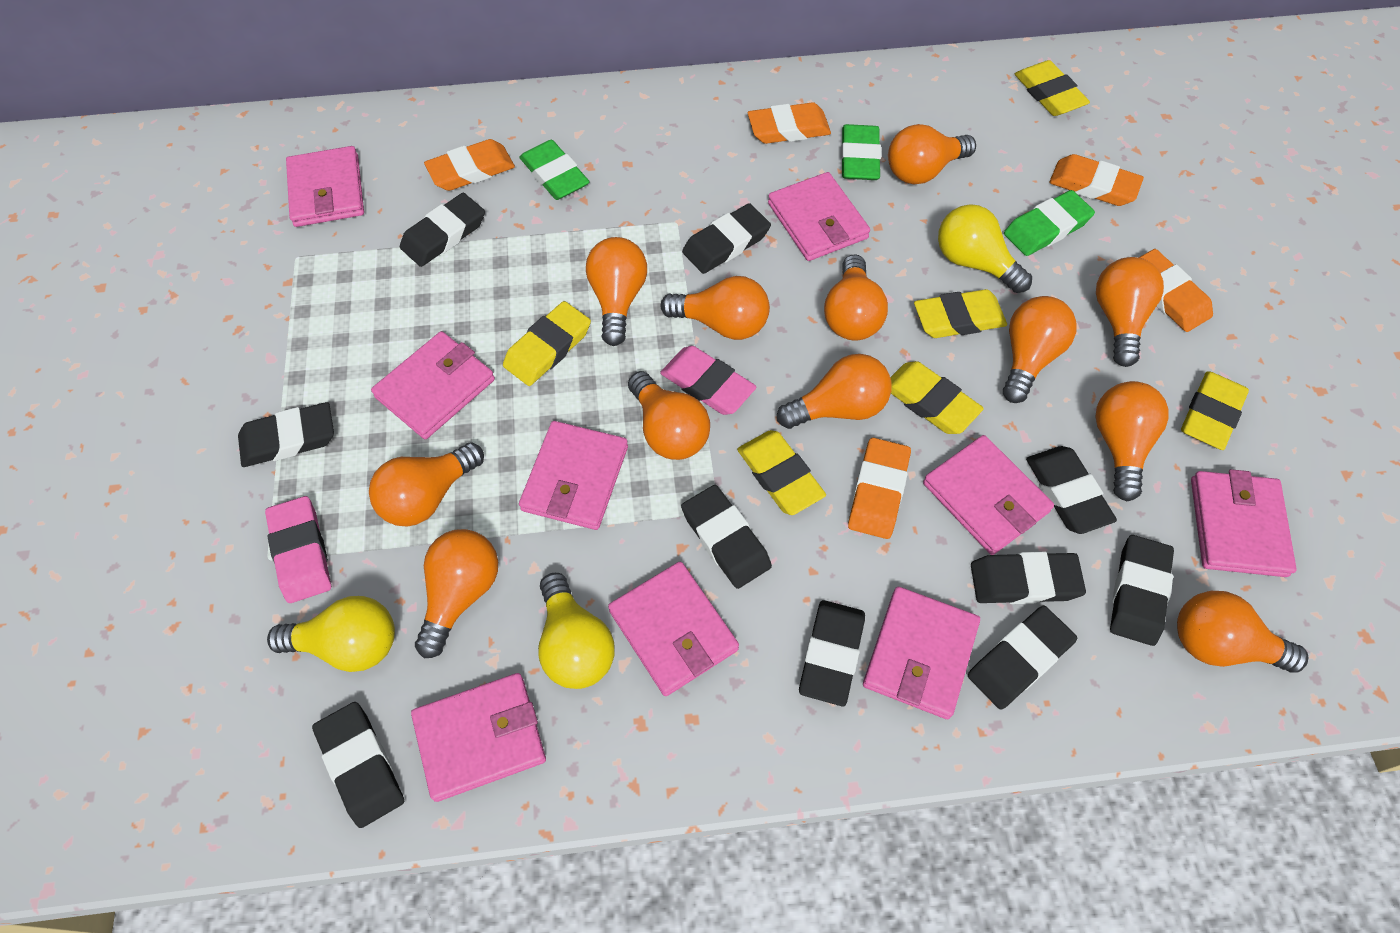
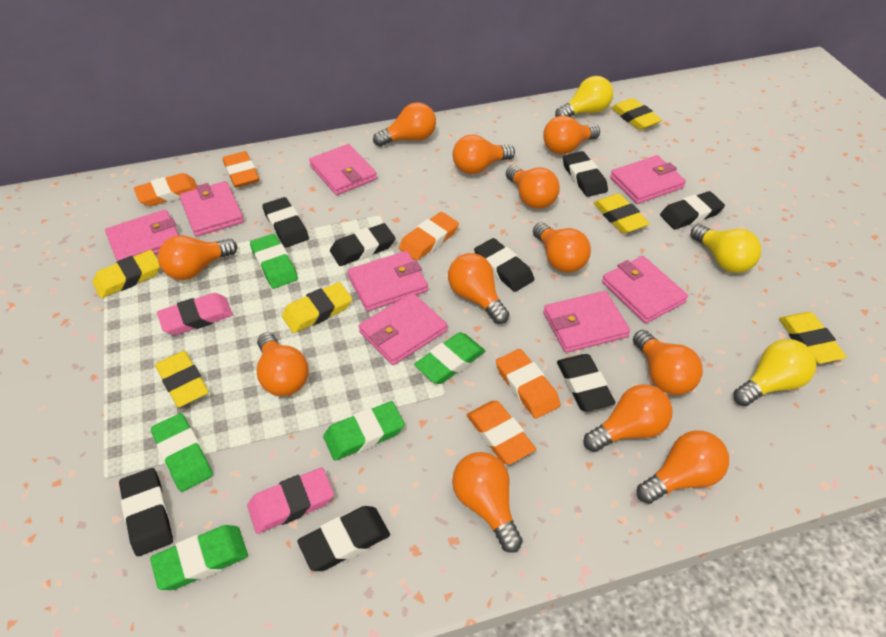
black eraser: [238,402,334,467] [312,702,404,828] [400,193,485,267] [681,485,772,589] [682,203,771,274] [799,600,865,706] [968,606,1077,709] [971,552,1086,604] [1026,446,1117,534] [1110,535,1174,646] = 10 -> [119,468,173,556] [262,197,309,248] [297,506,390,571] [330,223,395,266] [474,238,534,292] [557,354,616,411] [563,151,608,197] [660,191,725,229] = 8
green eraser: [520,140,590,200] [841,124,881,180] [1004,190,1095,256] = 3 -> [150,525,248,590] [151,413,213,492] [250,234,298,289] [323,401,405,461] [414,332,485,384] = 5
pink wallet: [286,146,364,227] [371,331,495,439] [411,673,546,802] [519,421,628,530] [608,561,739,696] [768,172,870,261] [863,587,980,719] [923,435,1054,555] [1191,469,1297,577] = 9 -> [105,209,179,261] [179,181,244,237] [309,144,377,195] [348,251,428,311] [359,293,447,365] [543,291,630,353] [602,256,688,323] [610,155,686,204] = 8

